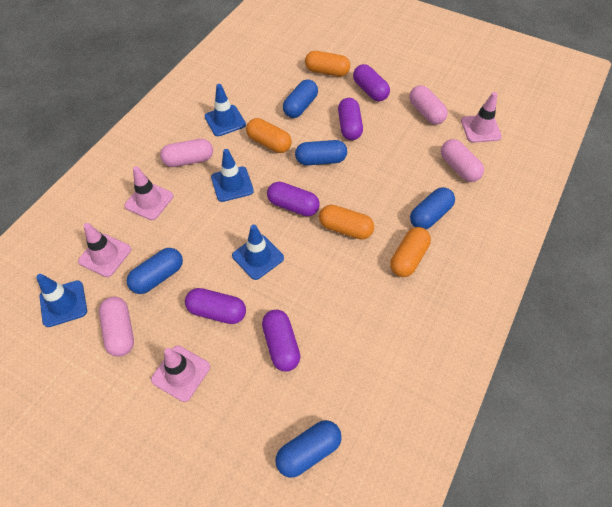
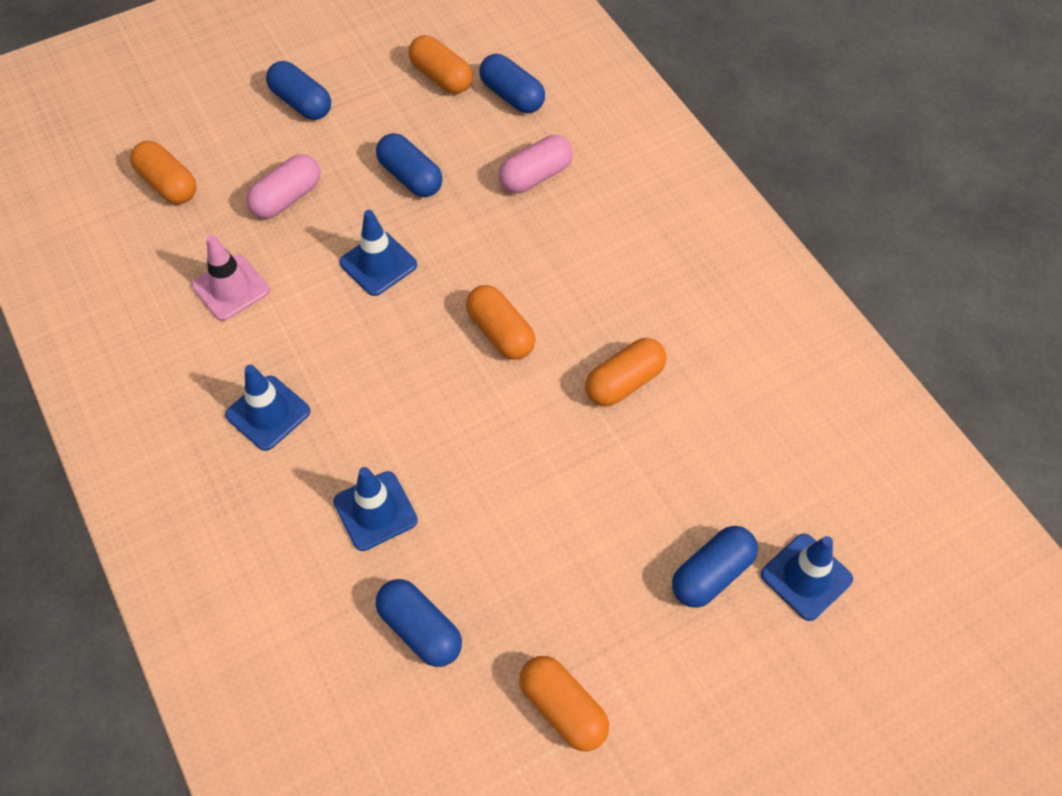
orange capsule: [246,118,292,153] [305,51,350,77] [319,205,374,240] [390,227,431,277] = 4 -> [130,141,196,204] [408,35,473,94] [466,285,536,360] [519,656,609,751] [585,338,666,407] = 5
pink capsule: [99,297,134,357] [160,139,213,167] [409,85,448,125] [441,139,484,182] = 4 -> [246,154,320,219] [498,135,573,193] = 2
pink traffic cone: [78,223,131,277] [124,166,174,220] [151,346,210,402] [461,92,502,143] = 4 -> [191,235,270,321] = 1
purple capsule: [185,288,246,324] [262,310,300,371] [267,182,320,216] [338,98,363,140] [353,64,390,101] = 5 -> none = 0

